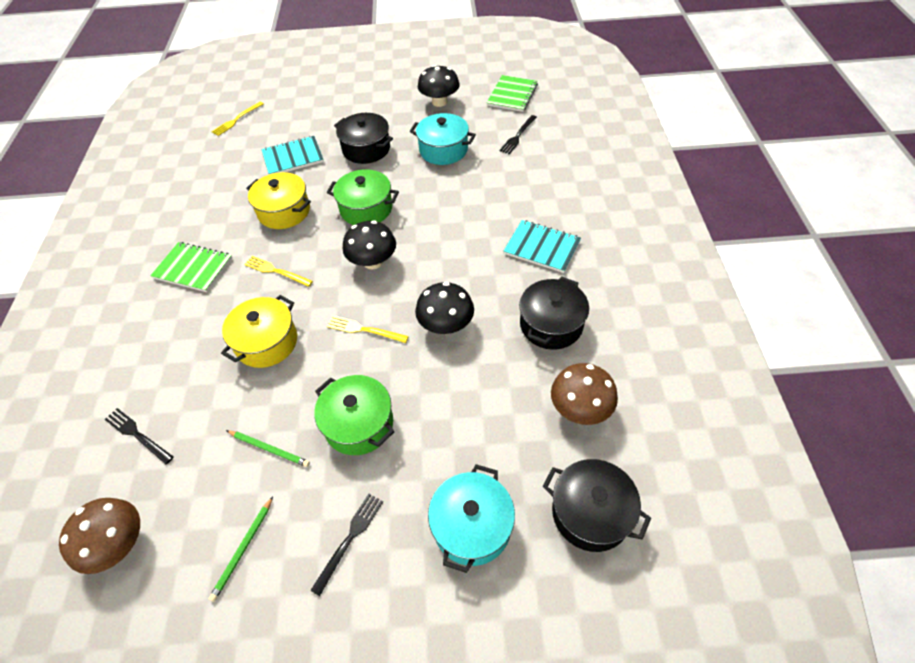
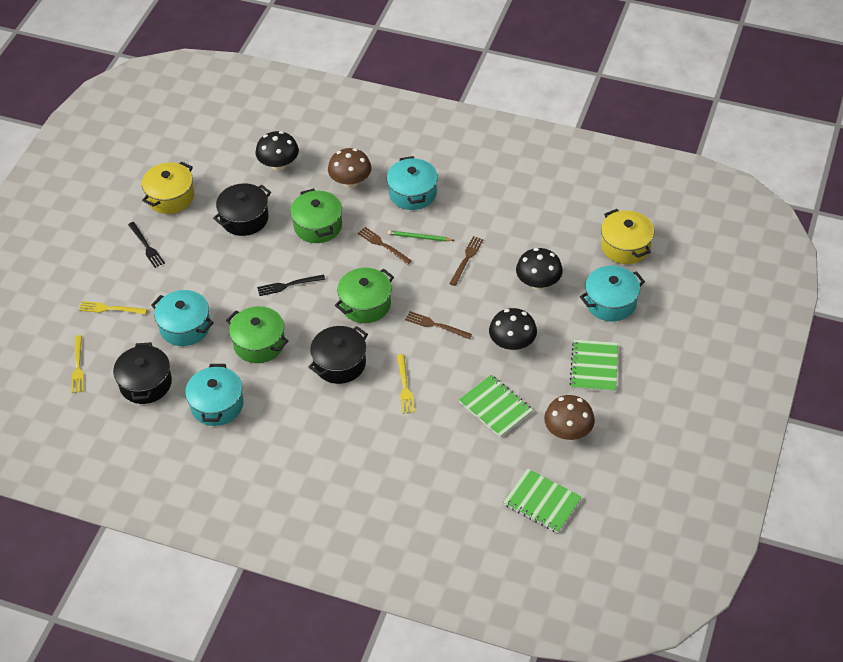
black fork: [104,408,174,464] [310,494,383,596] [500,115,537,154] = 3 -> [128,222,165,268] [257,275,325,296] = 2
brown fork: none = 0 -> [358,227,412,265] [405,311,472,339] [449,236,484,286] = 3
green notebook: [150,242,232,292] [487,75,538,112] = 2 -> [459,375,533,438] [503,468,582,533] [569,340,618,392] = 3
green pencil: [209,496,273,602] [226,430,310,467] = 2 -> [388,230,454,242] = 1
green pot: [314,375,395,455] [327,169,399,225] = 2 -> [226,306,288,363] [290,188,342,243] [335,268,394,323] = 3
turquoise notebook: [261,136,324,174] [504,220,581,273] = 2 -> none = 0
turquoise pot: [410,113,476,165] [428,464,515,573] = 2 -> [151,290,214,346] [185,364,243,426] [387,156,438,210] [580,266,645,321] = 4

